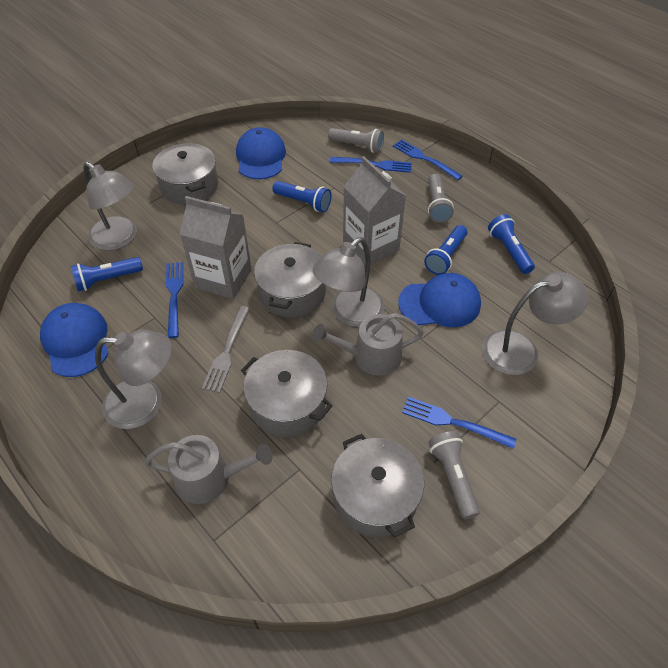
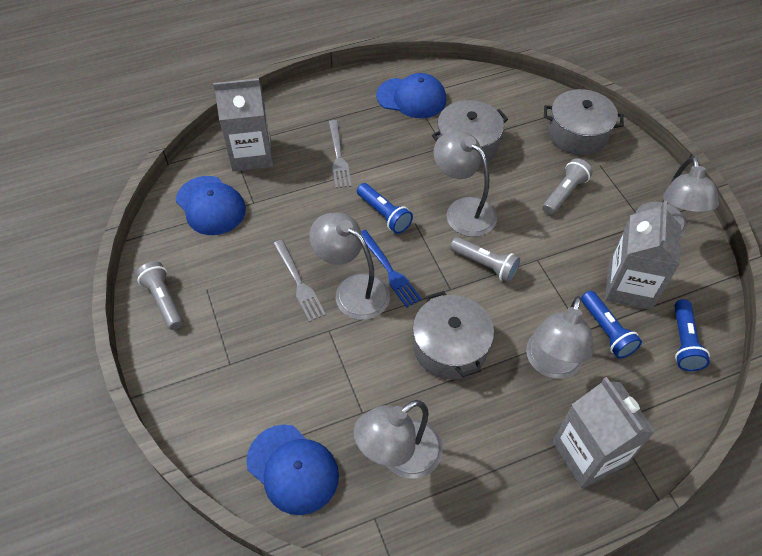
blue flashlight: [71,257,143,292] [272,181,331,212] [424,225,468,275] [488,214,535,274] = 4 -> [357,183,413,234] [581,291,642,359] [674,299,710,371] = 3
blue fork: [166,262,183,338] [330,157,412,173] [393,139,463,180] [402,397,516,449] = 4 -> [361,230,422,308] = 1
grey carton: [180,196,252,299] [343,156,406,266] = 2 -> [213,78,273,172] [553,377,655,488] [605,201,681,310] = 3
grey fork: [202,306,250,393] = 1 -> [273,240,326,322] [329,120,352,188] = 2
grey lamp: [83,162,137,250] [95,330,172,429] [313,237,384,327] [482,272,589,375] = 4 -> [309,212,390,320] [354,400,443,479] [433,131,497,237] [526,296,593,379] [635,156,719,236] = 5
grey pot: [152,143,218,205] [241,350,333,437] [254,242,326,317] [331,434,424,537] = 4 -> [413,291,494,380] [432,100,508,165] [544,89,624,155] = 3
grey watering can: [145,435,272,504] [312,313,424,376] = 2 -> none = 0

